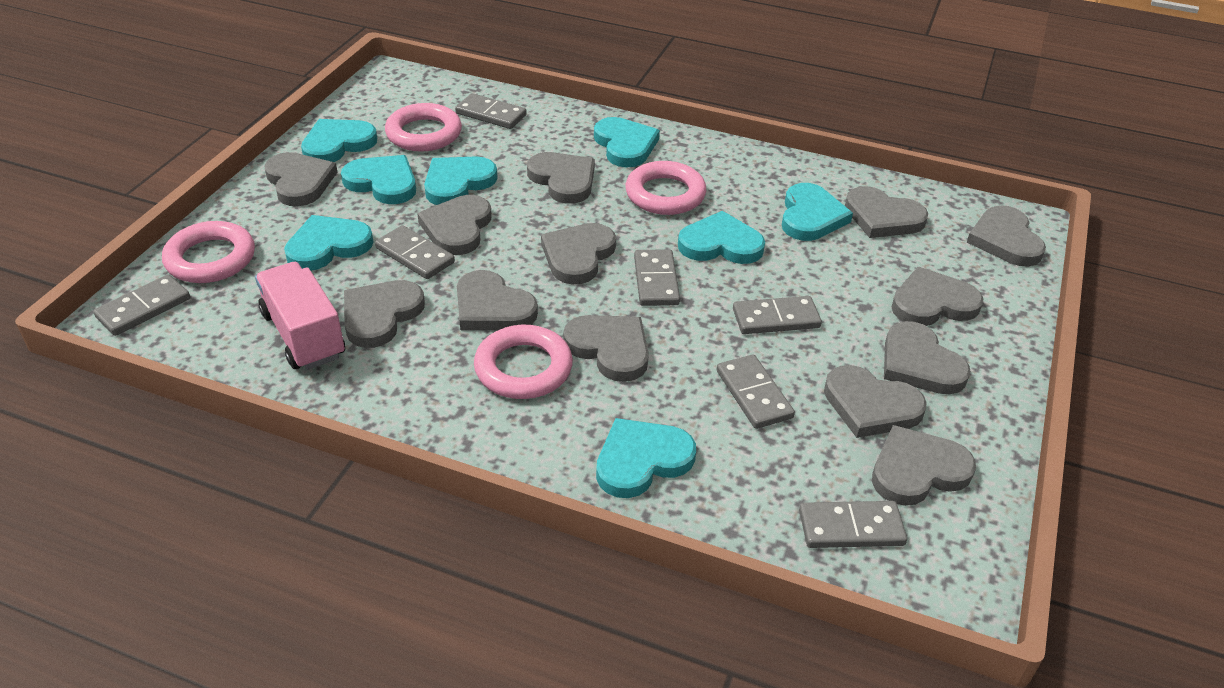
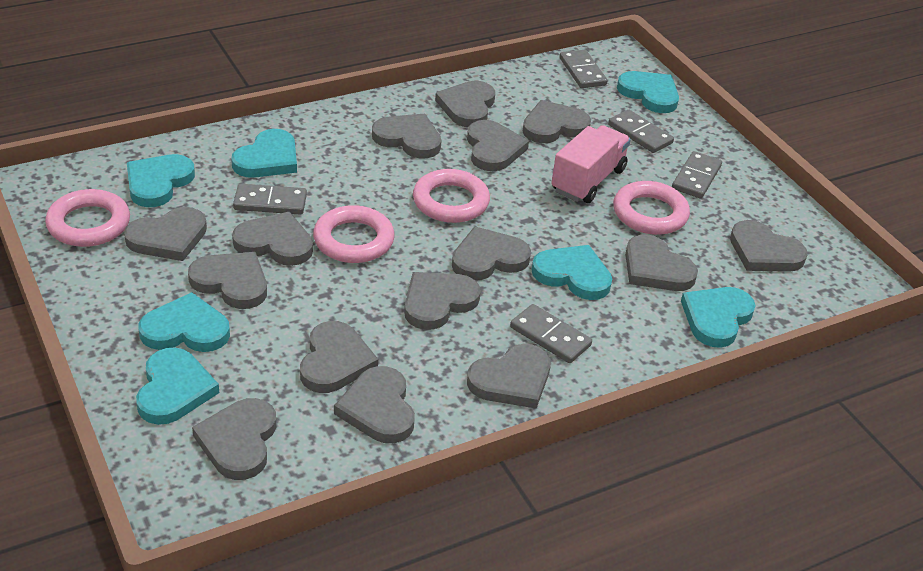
grey domino: [93,274,190,336] [375,225,455,279] [455,93,527,129] [634,249,680,306] [716,354,795,429] [733,296,822,334] [799,501,907,548] = 7 -> [233,184,307,215] [510,304,592,363] [559,50,608,88] [608,110,674,153] [672,151,722,198] = 5
grey heart: [264,152,338,206] [344,280,425,348] [417,195,492,255] [457,270,538,331] [527,152,595,204] [541,223,616,285] [563,315,649,382] [824,365,927,438] [845,186,928,238] [872,425,976,506] [884,321,971,394] [892,267,983,326] [967,205,1046,267] = 13 -> [124,207,207,261] [188,252,267,309] [192,398,276,480] [232,212,313,266] [300,321,378,393] [334,366,415,443] [372,114,441,159] [404,272,481,330] [435,81,495,127] [452,227,531,281] [467,120,529,171] [467,344,551,409] [522,100,591,143] [625,234,698,291] [730,220,808,272] = 15
turquoise heart: [284,215,373,271] [301,119,377,162] [341,155,416,204] [424,156,498,205] [594,117,660,167] [596,418,696,498] [678,211,765,264] [782,183,853,241] = 8 -> [127,154,195,207] [136,348,219,425] [139,292,230,352] [231,129,297,178] [532,245,612,300] [617,71,679,113] [681,287,756,348] = 7

